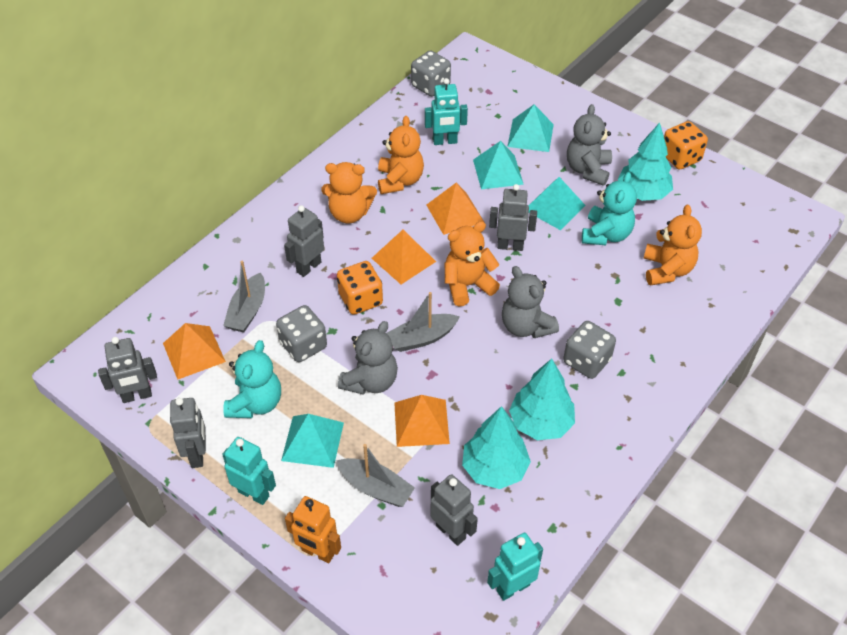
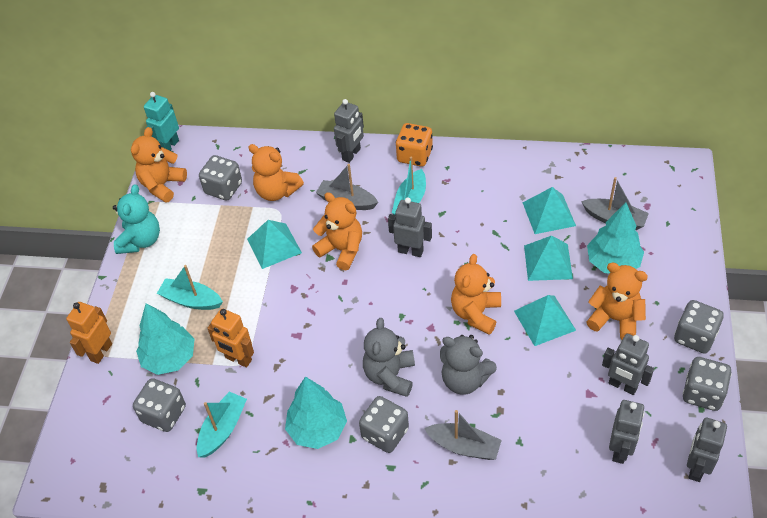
grey dice: [276,305,327,362] [411,50,451,96] [563,321,616,379] = 3 -> [133,378,186,432] [199,155,242,200] [359,396,409,453] [674,300,724,354] [683,357,732,411] = 5
grey teddy bear: [338,321,398,395] [502,266,559,338] [567,104,612,186] = 3 -> [363,318,415,397] [440,335,497,395] = 2
orange dice: [337,261,383,315] [664,121,708,170] = 2 -> [396,123,433,167] = 1
orange pyramid: [163,323,226,379] [372,230,436,285] [394,395,450,447] [427,183,484,235] = 4 -> none = 0
orange robot: [285,496,341,563] = 1 -> [66,302,112,364] [207,308,254,368] = 2
orange teddy bear: [321,162,377,224] [378,116,424,194] [445,221,500,306] [643,205,702,286] = 4 -> [131,127,187,203] [248,144,304,201] [312,192,362,270] [451,254,501,335] [586,262,648,340] = 5
turquoise boat: none = 0 -> [157,265,223,310] [197,392,247,457] [392,157,426,215] = 3
turquoise robot: [222,437,276,505] [425,78,468,145] [487,533,543,601] = 3 -> [144,92,179,151] = 1
turquoise teddy bear: [223,340,281,418] [582,172,637,245] = 2 -> [113,184,160,254] = 1

